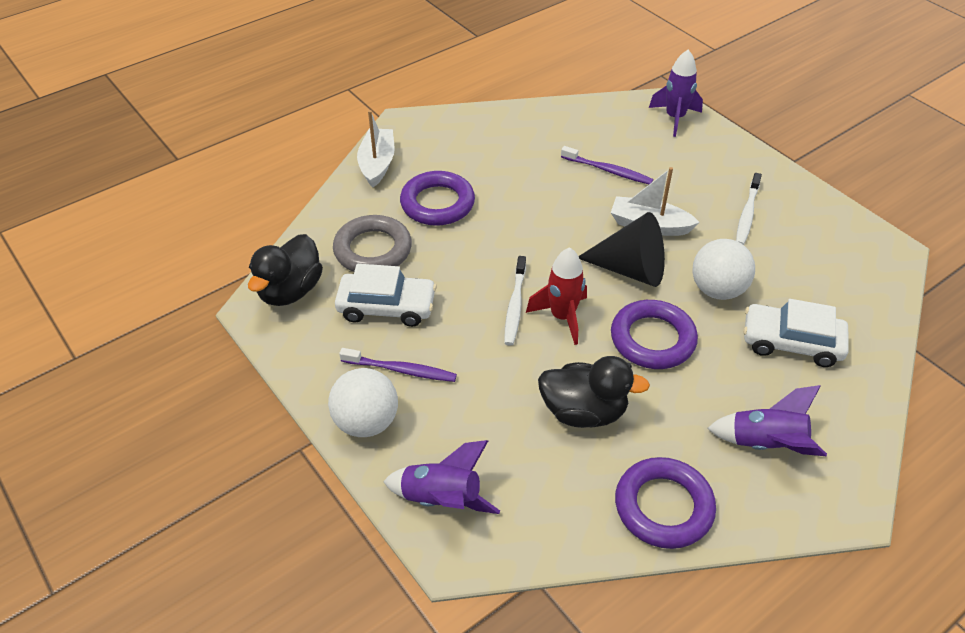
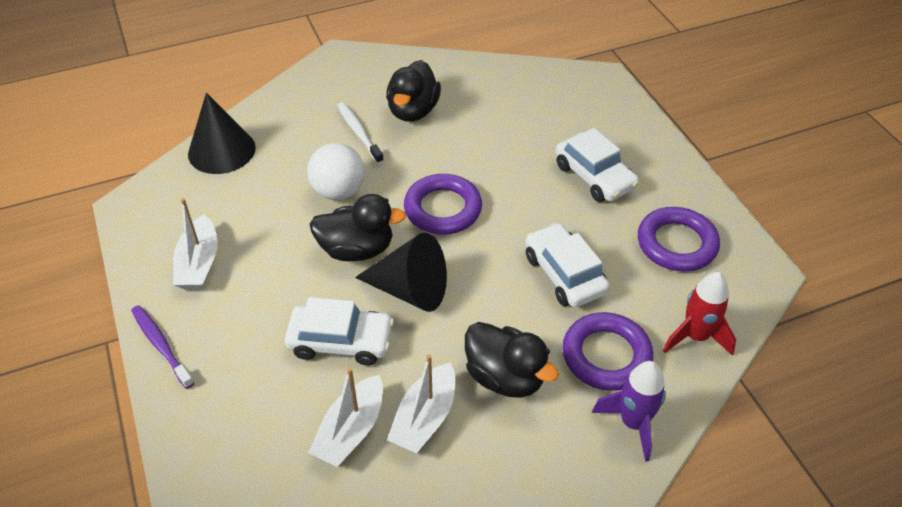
black cone: [579,212,665,287] = 1 -> [188,93,256,174] [355,232,447,312] = 2
black duck: [248,234,323,306] [538,356,650,428] = 2 -> [310,194,406,261] [386,60,441,122] [465,322,559,398] = 3
grey ring: [333,215,412,272] = 1 -> none = 0
purple rocket: [383,440,500,514] [649,50,703,137] [707,385,827,456] = 3 -> [592,361,666,462] = 1
purple toothbrush: [339,348,457,382] [561,146,653,184] = 2 -> [131,305,194,389] = 1
white ball: [328,368,398,437] [692,239,755,300] = 2 -> [307,143,365,200] = 1
white boat: [357,110,395,188] [611,167,700,236] = 2 -> [173,198,218,290] [308,367,383,467] [387,354,455,453] = 3
white car: [335,264,437,327] [743,299,849,367] = 2 -> [285,297,394,365] [525,223,610,307] [555,128,639,202] = 3
white toothbrush: [504,256,526,346] [736,173,762,245] = 2 -> [337,102,384,164] = 1

